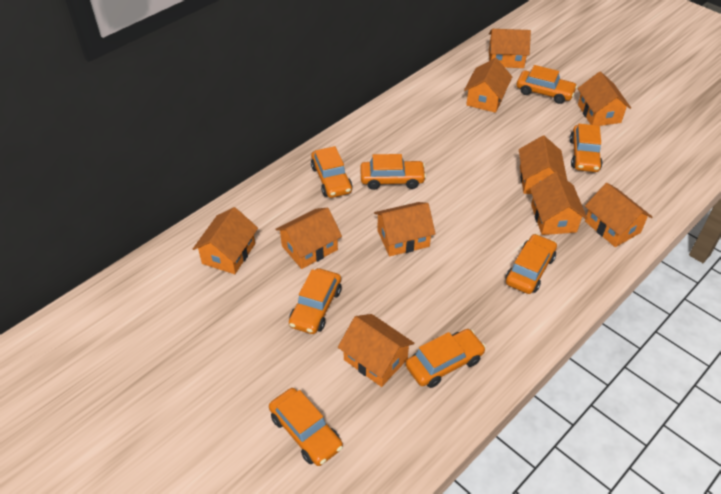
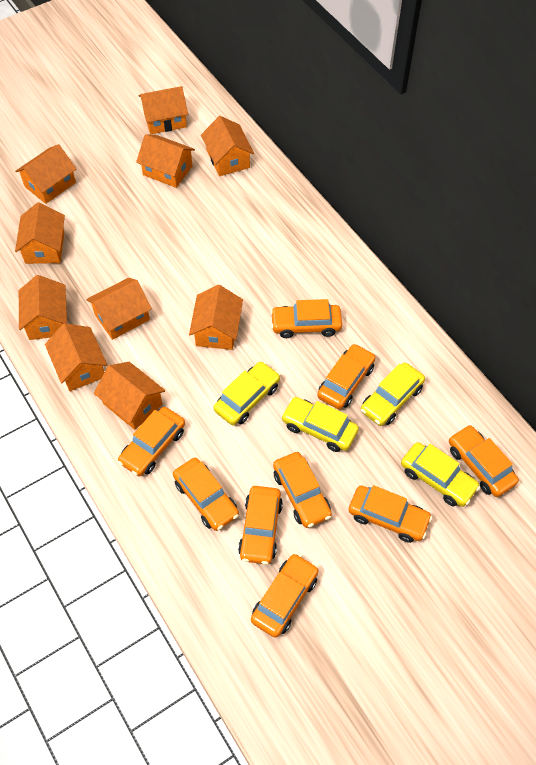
orange car: [269,388,343,466] [289,268,342,334] [311,146,353,198] [360,154,426,190] [406,329,486,388] [505,234,557,294] [517,65,577,104] [570,124,603,172] = 8 -> [118,407,185,476] [173,458,239,531] [238,486,283,564] [251,553,319,638] [270,299,342,338] [273,452,332,528] [317,344,376,409] [349,485,432,543] [449,425,519,497] = 9
yellow car: none = 0 -> [213,361,280,425] [281,397,359,452] [361,363,425,426] [401,442,480,507] = 4

